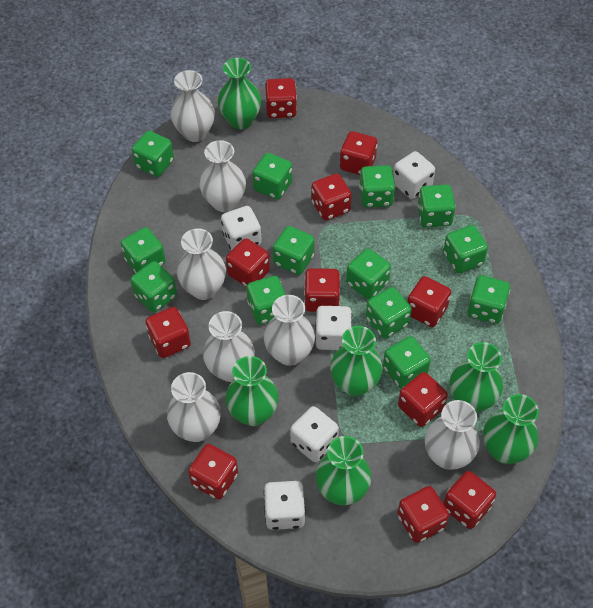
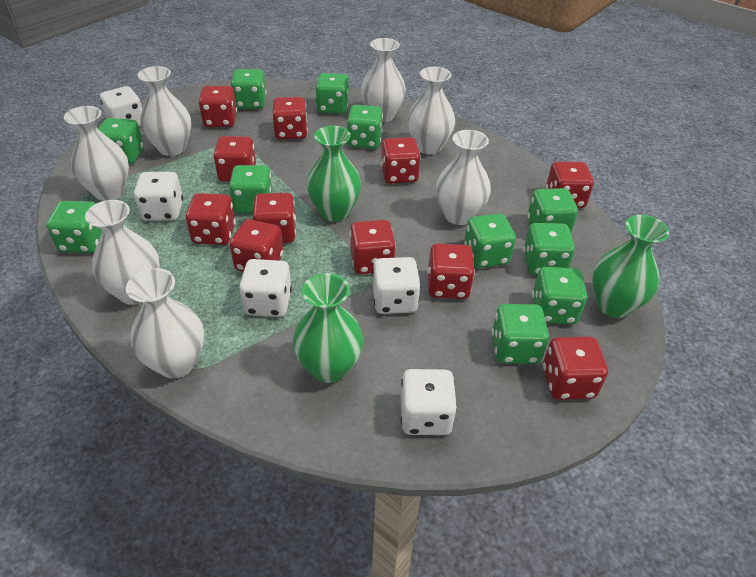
green dice: [121,227,166,273] [130,261,177,312] [132,131,174,177] [247,276,286,325] [252,153,292,200] [273,226,315,275] [346,248,391,299] [359,165,395,208] [366,287,412,339] [383,336,431,389] [417,185,456,227] [443,225,488,273] [467,275,510,324] = 13 -> [46,201,102,253] [98,118,144,164] [229,165,272,213] [231,69,267,109] [316,73,349,114] [347,105,383,149] [464,214,516,268] [492,304,549,364] [523,223,575,275] [527,188,578,233] [532,267,587,324] = 11
green vase: [218,58,261,129] [225,356,279,426] [316,436,371,505] [330,326,383,396] [450,342,503,412] [483,394,539,464] = 6 -> [293,273,364,383] [306,126,361,222] [592,215,669,318] = 3

